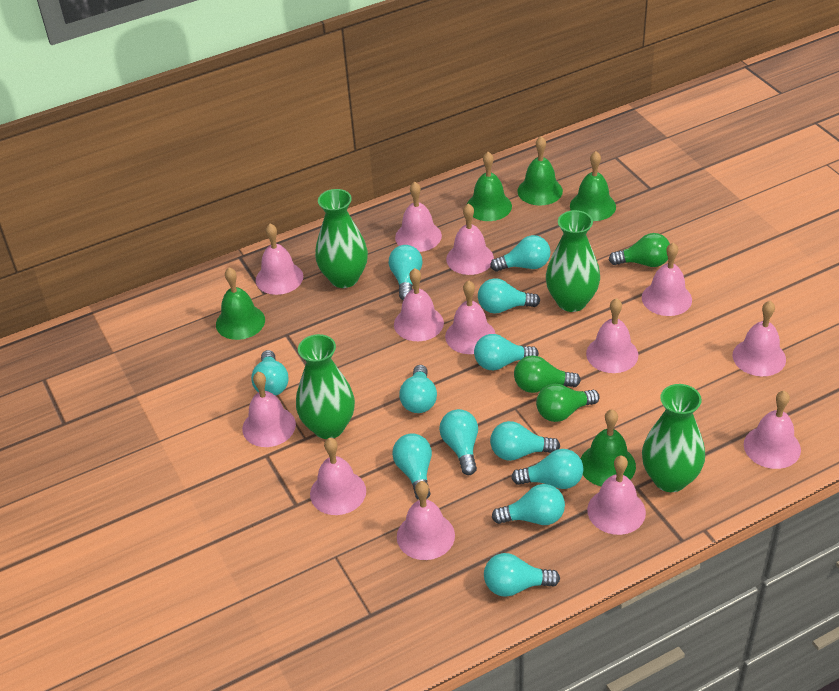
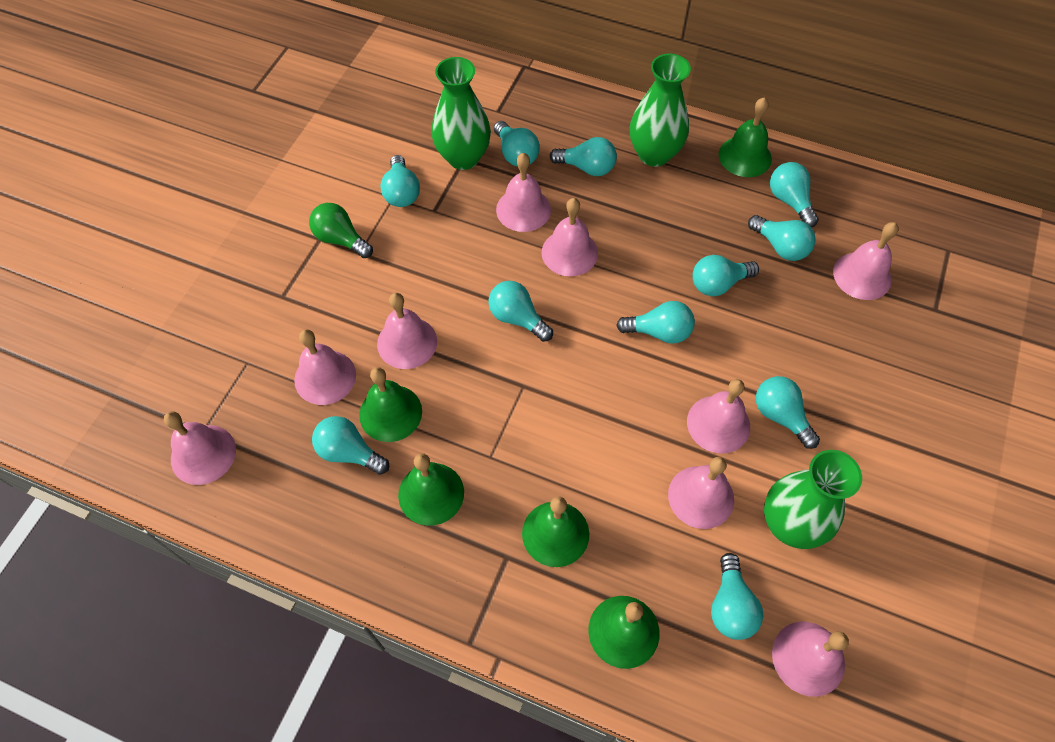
green light bulb: [514,355,581,393] [536,384,600,422] [609,233,670,267] = 3 -> [309,203,373,258] = 1
green vase: [296,334,355,439] [315,189,368,288] [546,210,600,312] [642,384,705,492] = 4 -> [432,57,491,170] [630,54,691,167] [764,450,862,549] = 3
pink bell: [242,372,296,447] [256,224,303,295] [310,438,366,515] [394,268,444,341] [395,182,442,252] [397,481,455,560] [445,280,496,354] [446,203,494,275] [586,298,638,373] [587,456,646,535] [642,243,692,316] [733,301,786,376] [744,391,801,469] = 13 -> [164,411,236,485] [294,329,356,405] [377,293,437,369] [496,153,551,232] [542,198,598,276] [668,457,734,529] [687,379,750,454] [772,622,849,697] [833,222,899,300] = 9
turquoise light bulb: [251,350,288,396] [389,245,423,300] [392,433,432,500] [399,365,437,413] [439,409,478,475] [474,334,539,370] [478,278,540,314] [484,553,560,597] [490,235,551,272] [490,421,560,461] [492,484,565,525] [511,449,584,489] = 12 -> [312,416,389,475] [380,155,420,207] [488,281,553,342] [494,121,540,167] [550,137,617,176] [616,301,695,344] [692,255,759,296] [711,553,763,640] [748,215,816,261] [756,376,820,449] [770,162,819,227] = 11

